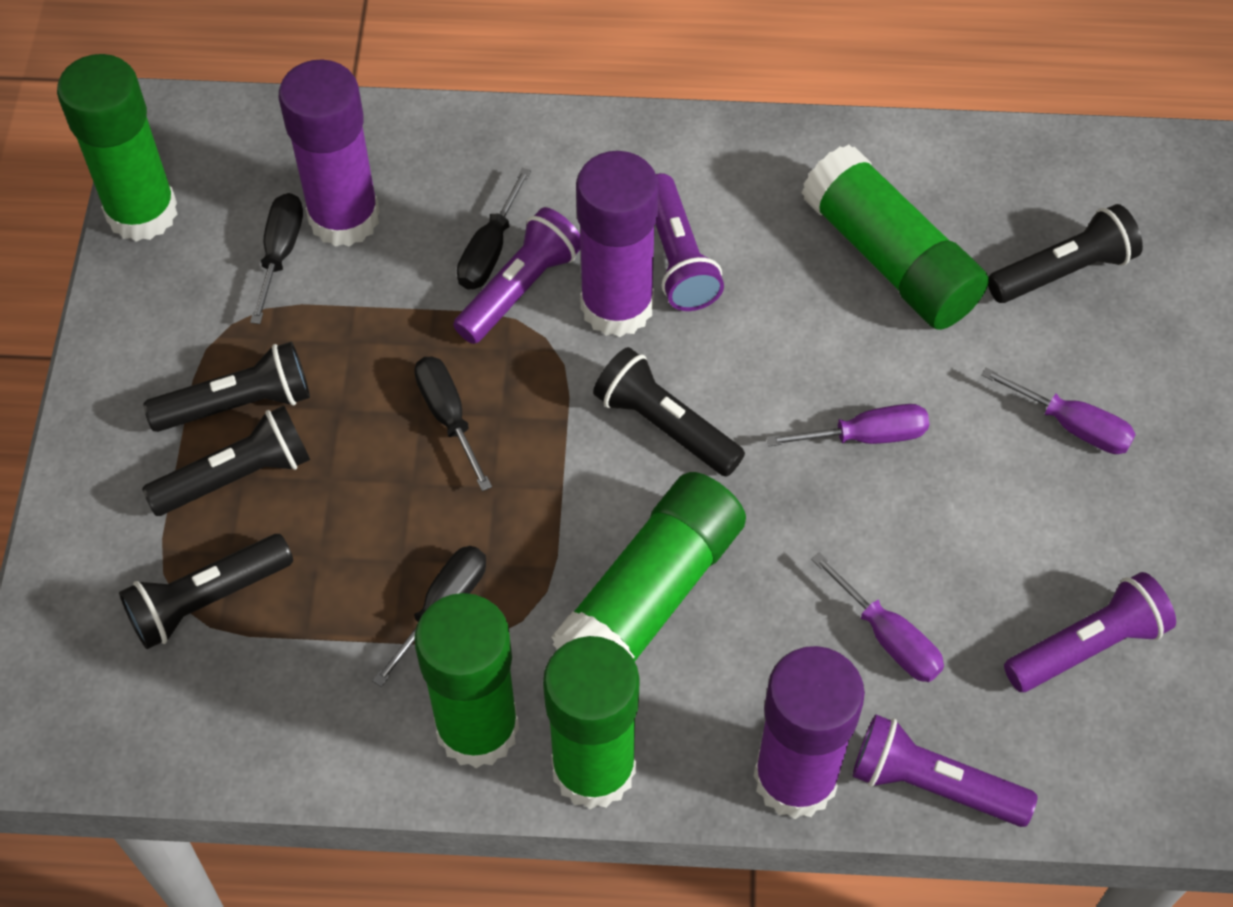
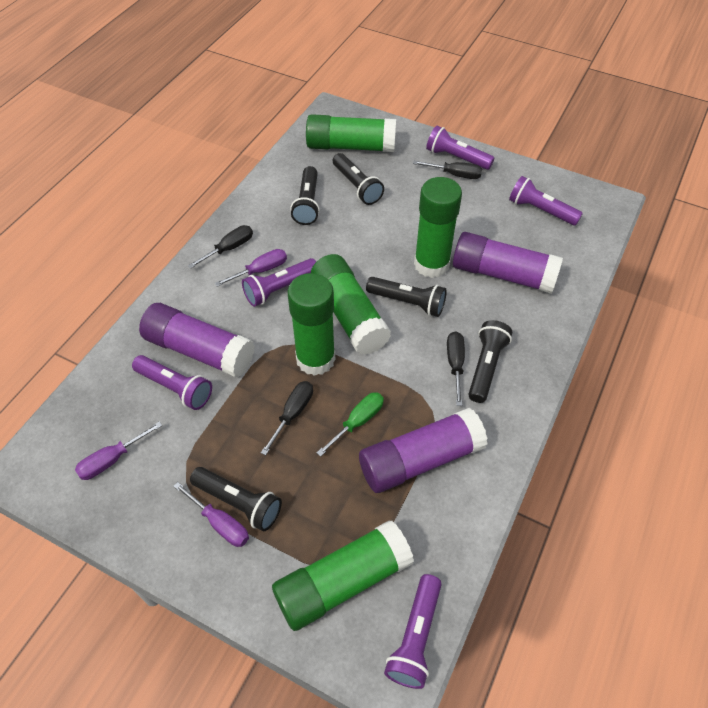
green screwdriver: none = 0 -> [317,392,384,457] = 1
purple flashlight: [453,207,581,344] [655,173,724,311] [852,715,1038,827] [1004,572,1176,692] = 4 -> [132,355,212,410] [242,258,316,307] [384,574,442,689] [426,126,494,170] [509,176,583,225] = 5

